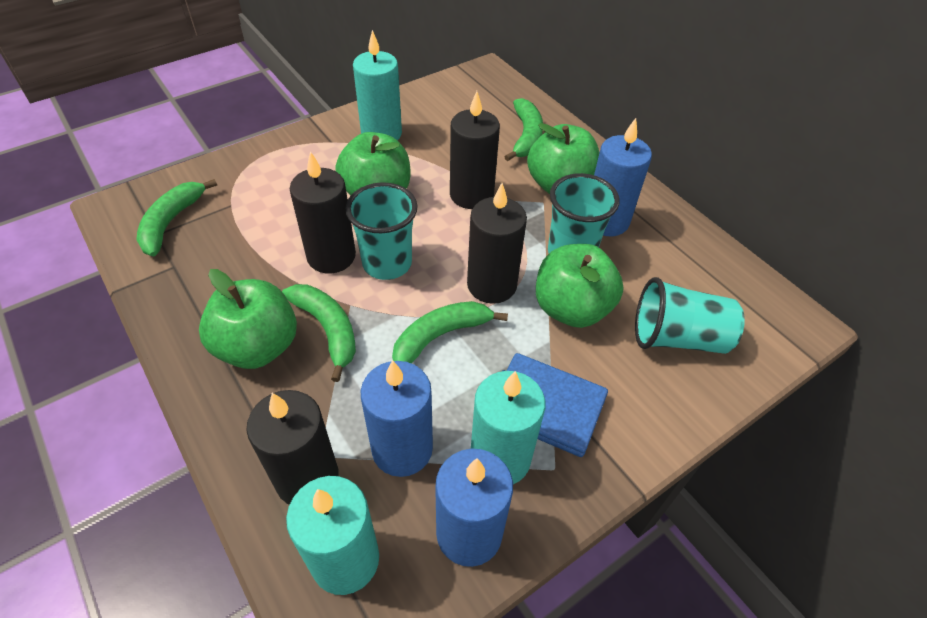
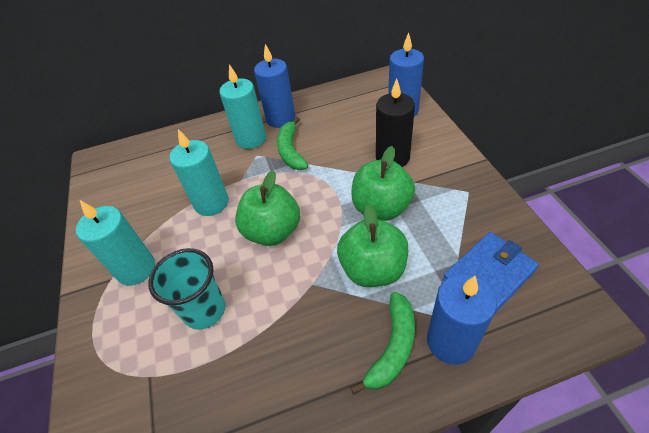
black candle: [246,390,339,505] [290,151,356,273] [450,91,500,209] [467,183,527,304] = 4 -> [376,79,415,167] = 1
green apple: [199,269,297,369] [335,132,411,195] [527,123,599,194] [536,244,624,328] = 4 -> [235,170,300,246] [337,204,408,287] [351,146,415,221] = 3
green banana: [136,179,217,256] [282,284,356,382] [392,301,508,363] [505,98,543,161] = 4 -> [277,117,308,170] [350,292,415,394] = 2
turquoise cup: [345,182,418,280] [548,173,619,253] [635,277,745,354] = 3 -> [148,248,225,330] = 1

